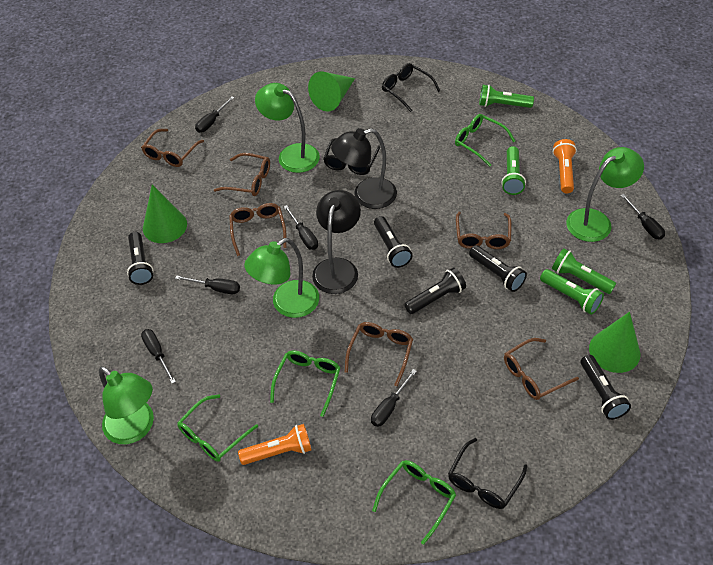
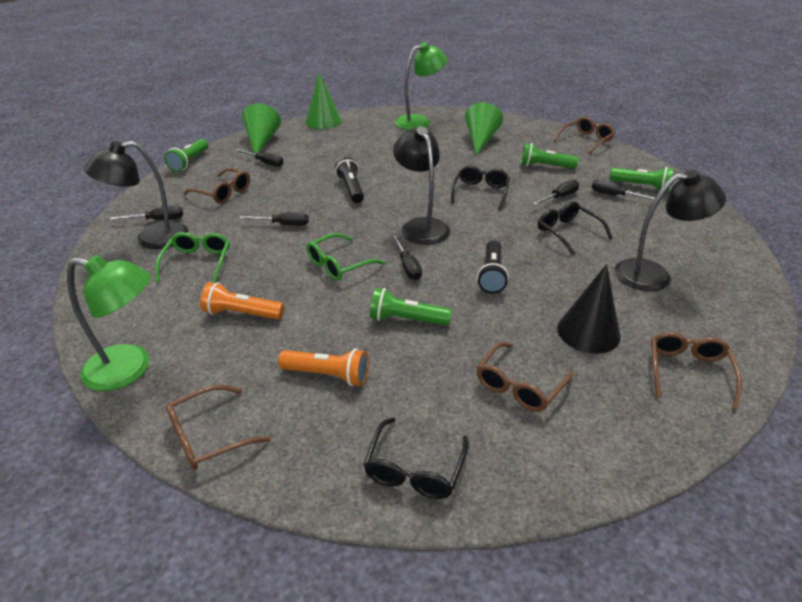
black cone: none = 0 -> [557,264,621,354] = 1
black flashlight: [127,232,154,285] [374,216,413,268] [404,268,466,314] [469,245,527,292] [581,355,631,420] = 5 -> [335,157,364,203] [477,241,509,294] = 2
black lamp: [312,190,361,294] [331,128,397,209] = 2 -> [84,141,189,249] [393,127,450,245] [615,170,726,291] = 3
brown glasses: [141,129,204,167] [214,153,270,196] [229,203,287,256] [345,322,413,386] [456,212,512,249] [504,338,579,400] = 6 -> [166,385,271,470] [183,168,250,203] [477,342,574,412] [554,117,615,155] [651,332,742,410] = 5
green glasses: [177,394,258,462] [270,350,341,417] [372,460,456,545] [455,114,515,167] = 4 -> [155,232,230,283] [306,233,385,281] = 2
green lamp: [99,366,154,444] [244,238,319,318] [255,83,320,173] [566,147,644,242] = 4 -> [67,255,151,391] [395,42,447,130] = 2

